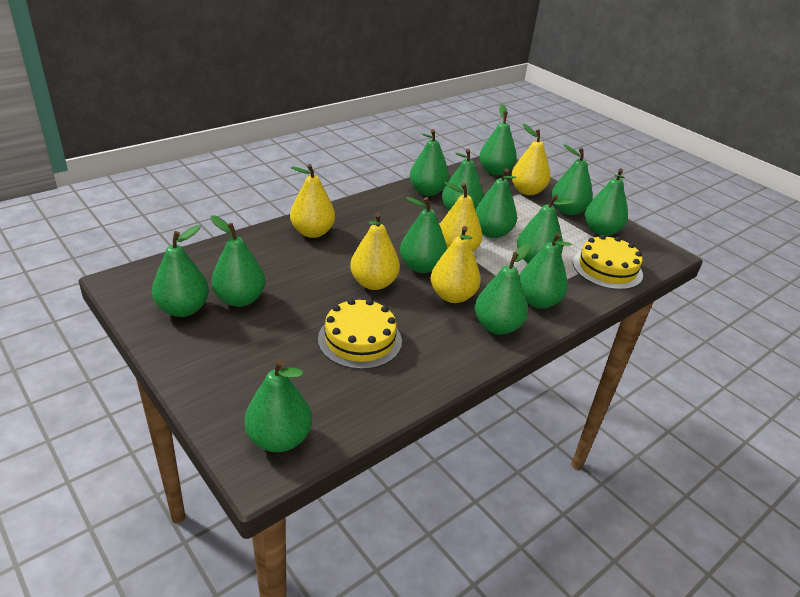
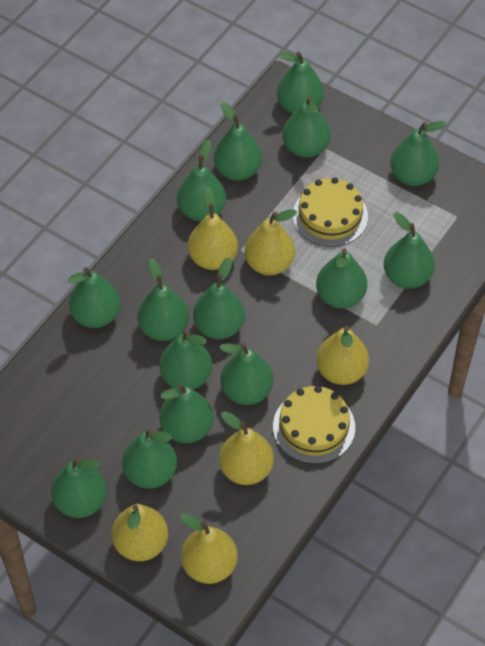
green pear: [152,225,209,317] [211,215,266,307] [244,359,312,452] [400,197,447,273] [410,129,449,196] [442,149,484,211] [475,168,517,238] [475,243,531,335] [479,104,517,175] [517,194,575,263] [519,233,571,309] [552,144,593,215] [585,168,628,236] = 13 -> [51,457,107,518] [68,267,121,328] [122,428,177,489] [137,259,189,341] [159,330,212,390] [159,383,213,443] [177,140,226,221] [193,257,245,339] [214,102,262,181] [219,343,273,405] [277,51,324,114] [282,96,330,158] [316,248,367,308] [384,212,435,289] [390,121,446,186] = 15
yellow pear: [290,164,335,238] [350,213,400,290] [430,226,481,303] [440,182,482,252] [511,124,550,195] = 5 -> [112,504,168,561] [180,513,238,584] [188,187,238,270] [219,411,274,485] [245,209,297,275] [316,326,369,385] = 6

